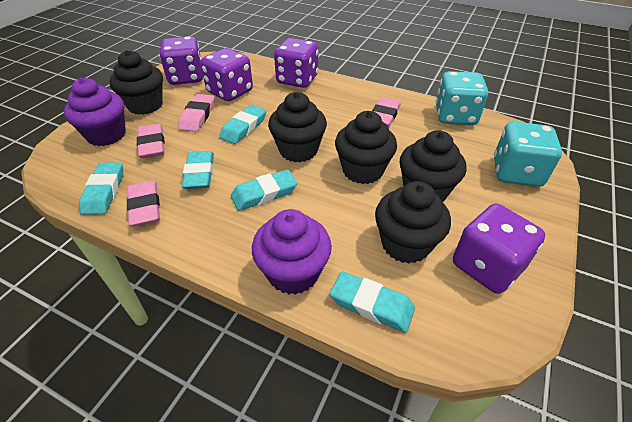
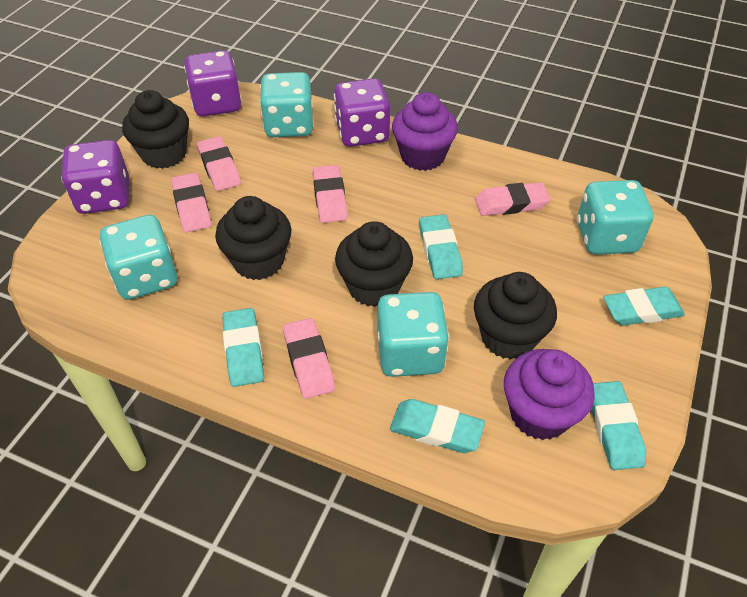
black cupcake: [109,50,163,115] [268,92,327,162] [335,111,397,184] [375,181,451,264] [399,130,467,202] = 5 -> [122,90,189,169] [215,196,291,280] [335,221,413,307] [474,272,557,360] = 4
pink eraser: [127,181,160,227] [137,124,165,159] [178,94,215,132] [372,97,401,128] = 4 -> [171,173,211,232] [197,136,241,191] [283,318,335,399] [313,165,348,223] [475,182,550,216] = 5
purple dice: [159,36,203,85] [200,48,253,101] [274,38,318,88] [453,204,545,294] = 4 -> [61,140,129,214] [184,50,242,117] [334,78,390,147] = 3
turquoise dice: [436,71,488,125] [494,122,562,187] = 2 -> [100,215,177,300] [260,72,313,137] [377,292,449,377] [577,180,653,255] = 4

